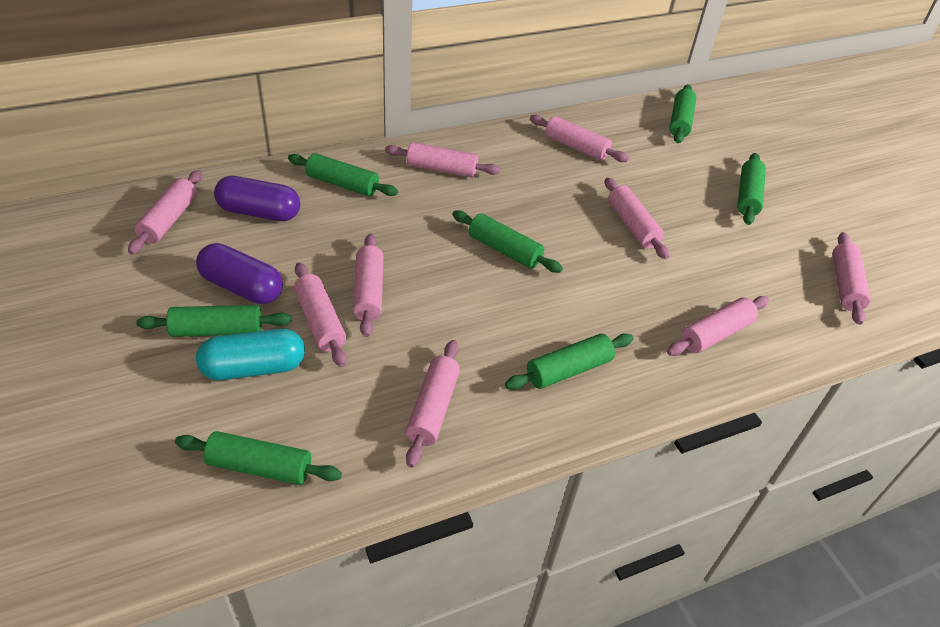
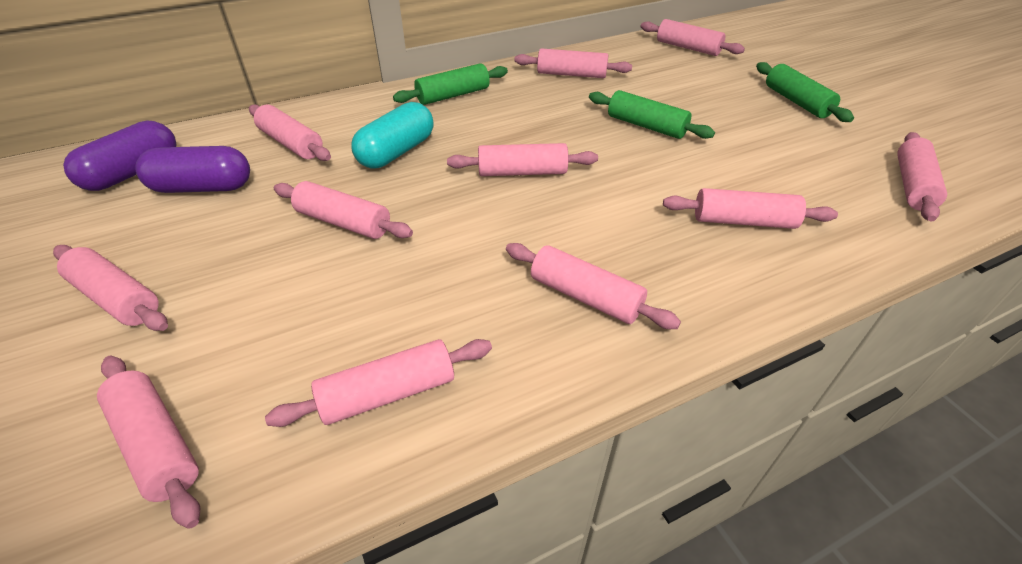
green rolling pin: [136,305,291,337] [175,431,342,485] [288,153,398,196] [453,210,563,273] [505,333,633,390] [669,85,697,143] [737,153,766,225] = 7 -> [393,63,508,105] [589,90,715,139] [756,62,854,122] = 3
pink rolling pin: [128,170,202,254] [294,262,347,367] [353,234,383,337] [385,142,501,178] [405,340,460,468] [530,115,629,162] [605,178,669,259] [667,296,769,356] [832,232,871,325] = 9 -> [53,245,168,331] [97,356,200,529] [249,104,331,161] [265,339,492,427] [274,181,413,239] [447,143,598,176] [506,243,681,329] [514,48,632,78] [641,19,745,56] [663,188,838,229] [897,132,947,221] = 11

